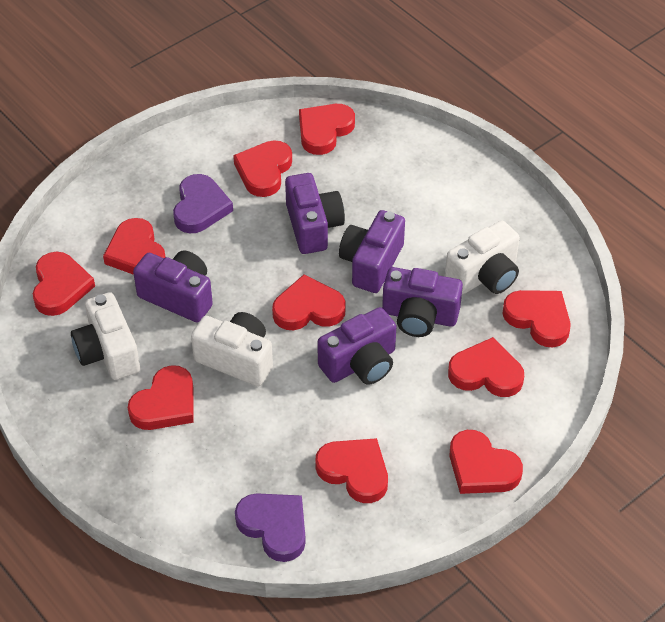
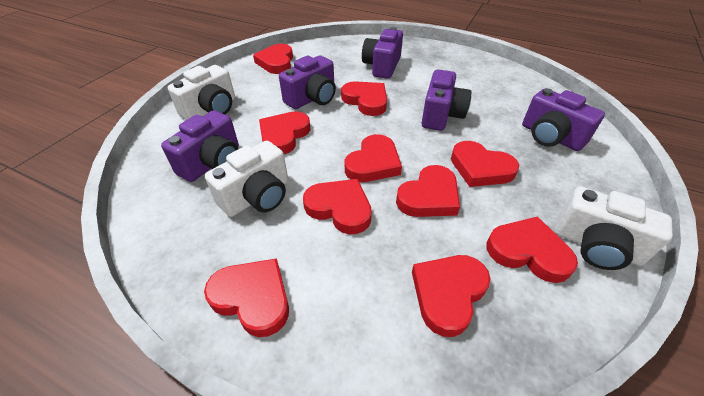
purple heart: [173,174,233,233] [235,493,306,562] = 2 -> none = 0

